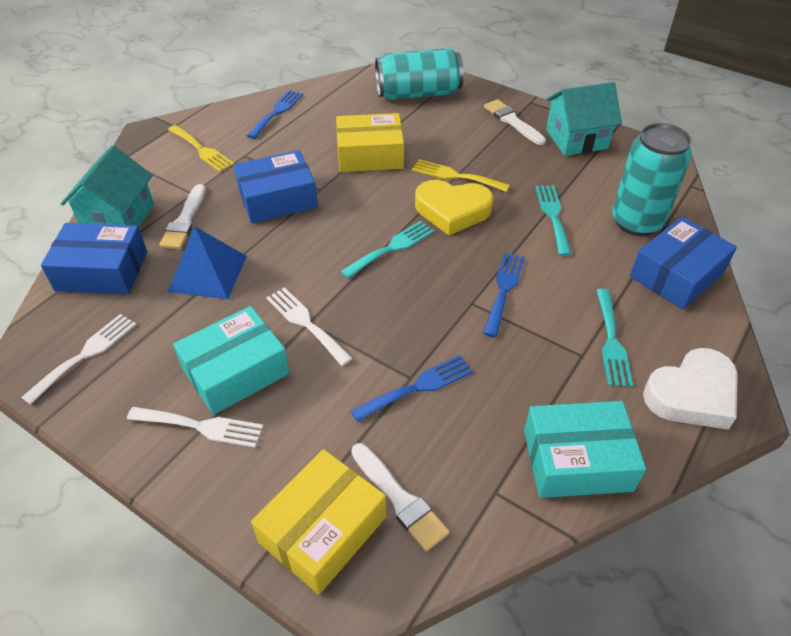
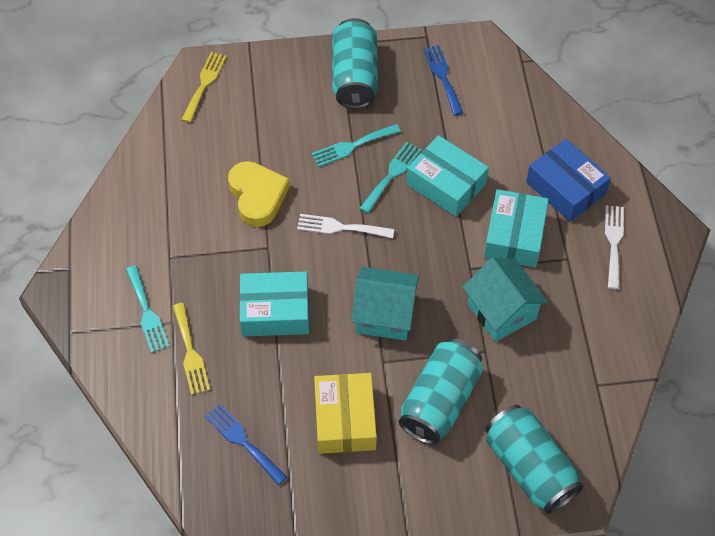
blue box: [41,223,147,294] [234,150,318,223] [630,217,737,310] = 3 -> [526,139,611,222] = 1
blue fork: [247,90,303,139] [351,355,473,422] [483,253,525,337] = 3 -> [205,404,287,485] [423,45,463,116] = 2
blue pyramid: [168,226,247,299] = 1 -> none = 0
turquoise box: [173,306,290,415] [524,401,646,498] = 2 -> [240,271,309,337] [406,135,489,217] [484,189,549,268] = 3
turquoise can: [375,48,464,100] [612,123,692,236] = 2 -> [332,18,378,109] [399,338,483,445] [485,405,584,514] = 3
white brush: [159,184,206,249] [351,443,450,552] [484,99,546,145] = 3 -> none = 0
white fork: [21,314,136,405] [127,407,263,448] [266,287,353,366] = 3 -> [297,214,394,238] [605,205,624,289] = 2
white heart: [643,348,738,430] = 1 -> none = 0
yellow box: [251,449,386,595] [336,113,404,172] = 2 -> [314,373,377,454] = 1

